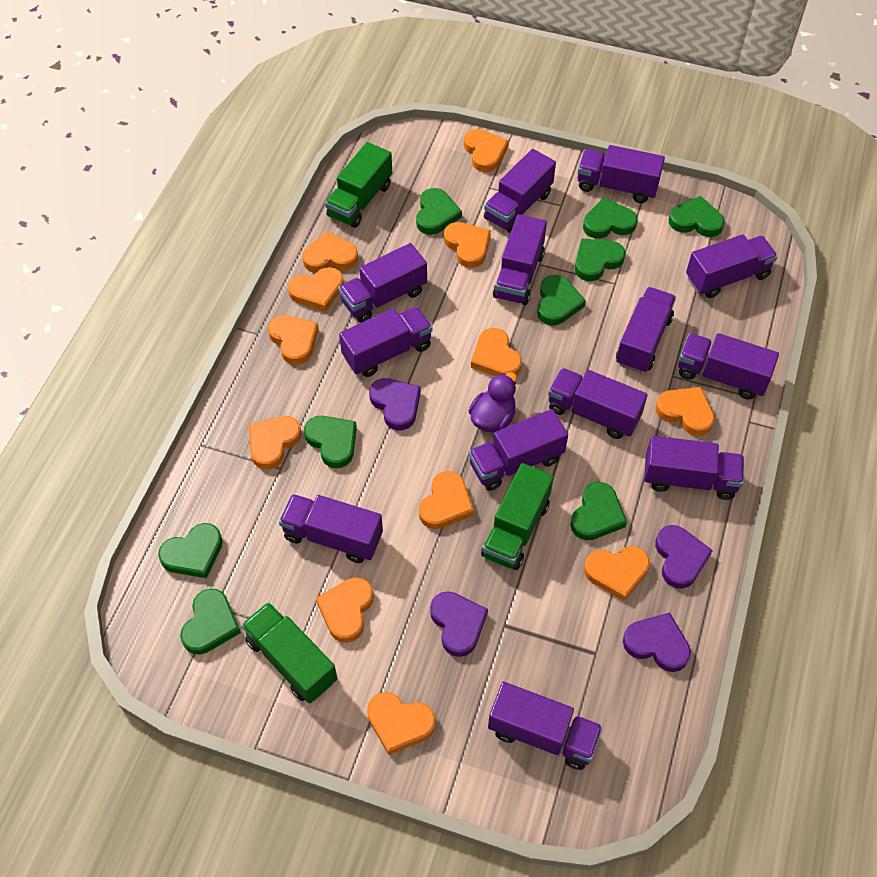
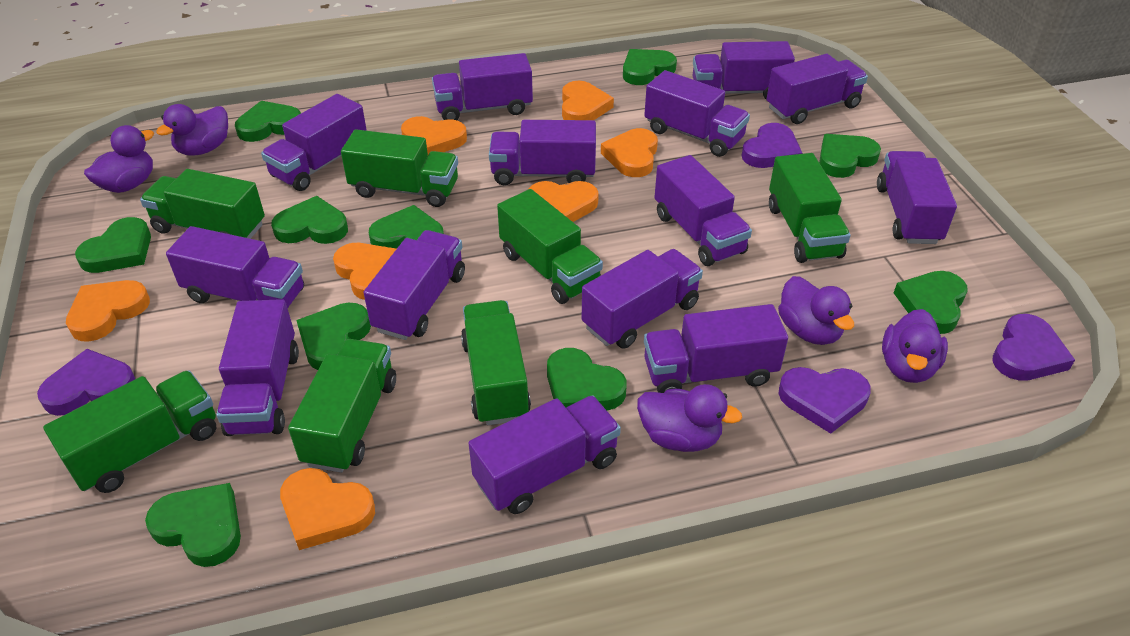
green heart: [158,523,223,578] [180,589,241,655] [304,416,357,468] [416,188,462,235] [537,275,586,326] [570,482,627,540] [575,238,626,281] [583,198,638,239] [669,196,725,237] = 9 -> [75,217,151,273] [145,483,241,567] [235,101,301,142] [271,196,348,244] [296,302,371,370] [369,205,444,249] [547,348,627,410] [623,49,677,85] [819,134,881,178] [894,271,968,334] = 10
green truck: [241,602,337,703] [325,142,392,228] [481,463,554,570] = 3 -> [43,371,216,493] [140,169,265,239] [288,339,396,473] [341,129,458,207] [461,300,531,425] [497,189,603,304] [769,153,851,263] = 7
orange heart: [249,416,301,469] [268,315,319,365] [288,267,344,312] [302,231,358,273] [316,577,374,643] [367,692,436,755] [419,471,474,529] [444,222,491,268] [464,129,509,172] [471,328,522,376] [584,546,650,601] [655,387,715,436] = 12 -> [66,280,150,342] [280,468,375,550] [333,243,396,300] [401,116,467,154] [528,181,599,222] [562,81,614,120] [601,128,658,177] = 7
purple duck: [469,372,517,432] = 1 -> [84,125,154,193] [156,104,228,156] [637,384,742,452] [778,276,854,345] [882,309,948,383] = 5
purple truck: [279,494,383,563] [338,243,427,323] [339,306,432,377] [468,409,568,491] [484,149,556,233] [488,682,603,770] [493,214,547,305] [548,368,647,439] [578,145,665,203] [616,287,676,373] [644,436,744,500] [678,333,779,399] [686,234,778,298] = 13 -> [166,226,304,308] [216,299,299,436] [261,94,367,191] [364,230,465,340] [432,53,533,120] [468,395,621,514] [489,120,596,185] [582,249,703,349] [644,70,750,157] [644,304,788,393] [654,155,752,266] [693,41,795,100] [767,54,868,124] [877,151,957,244] = 14

